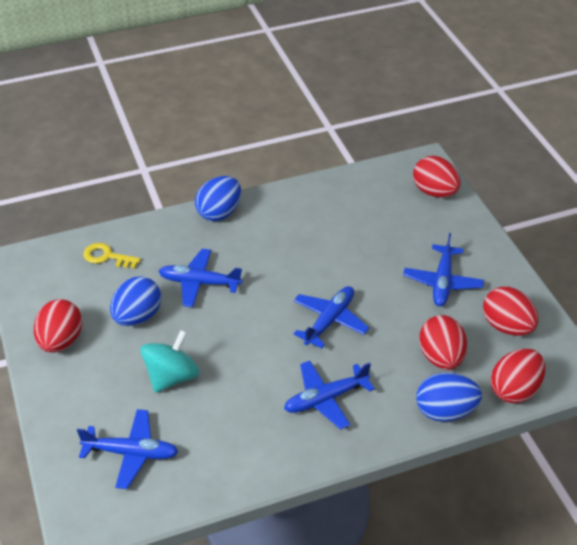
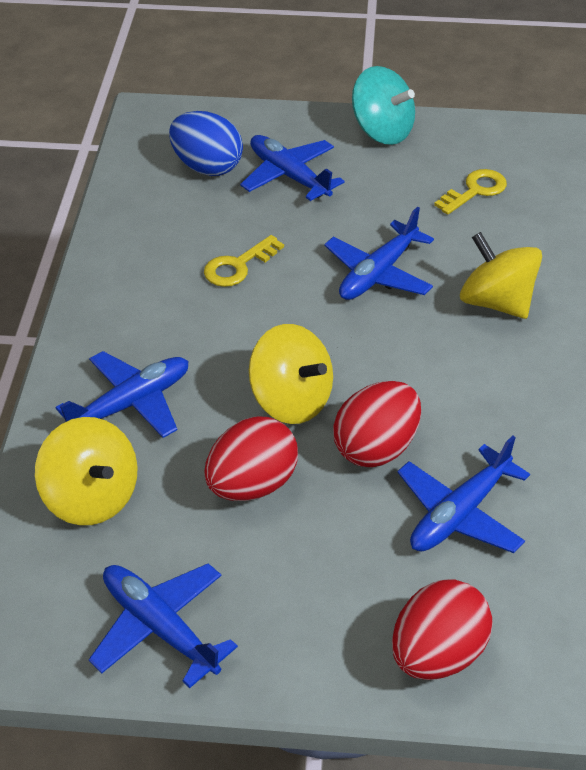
blue egg: [110,276,161,326] [195,176,241,221] [416,372,482,422] = 3 -> [169,111,243,176] = 1
red egg: [34,299,82,352] [413,156,461,198] [419,315,467,370] [483,286,539,336] [490,349,545,404] = 5 -> [204,417,298,501] [333,381,421,467] [392,579,493,680] = 3
yellow key: [83,243,141,269] = 1 -> [204,235,284,287] [434,169,507,215] = 2
yellow spinning top: none = 0 -> [35,417,138,525] [249,324,333,424] [460,232,542,319] = 3

